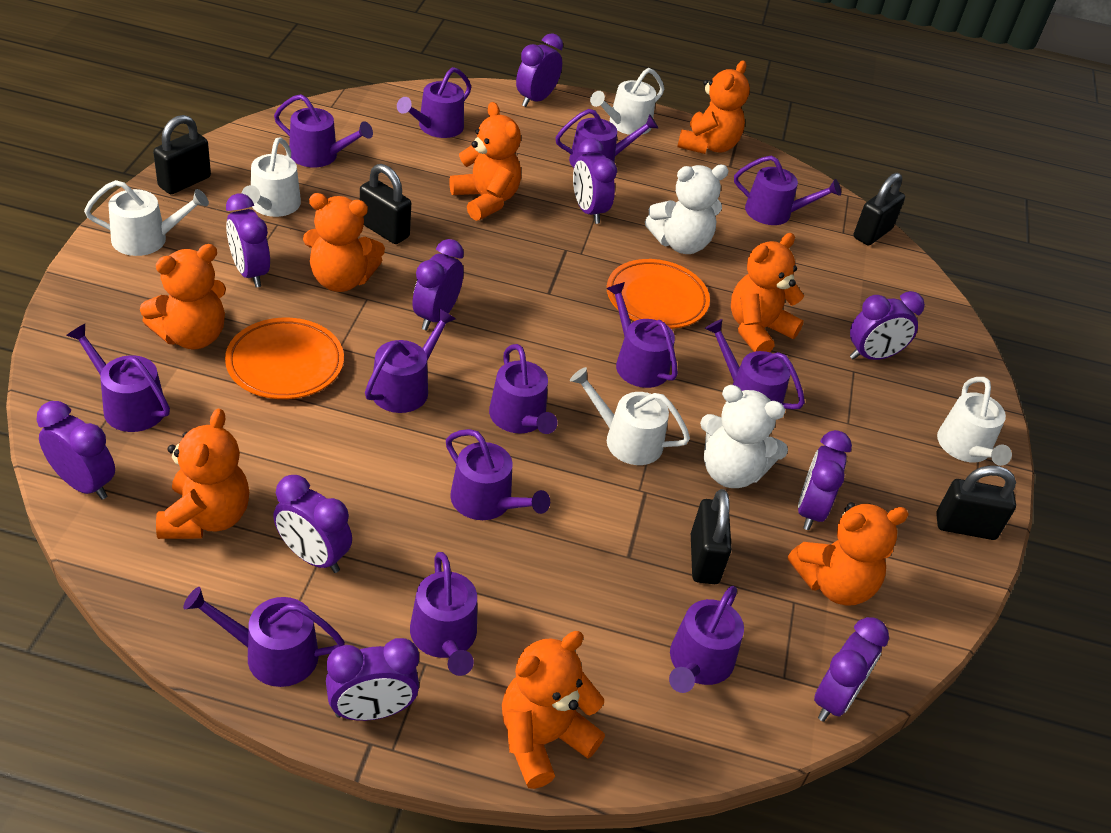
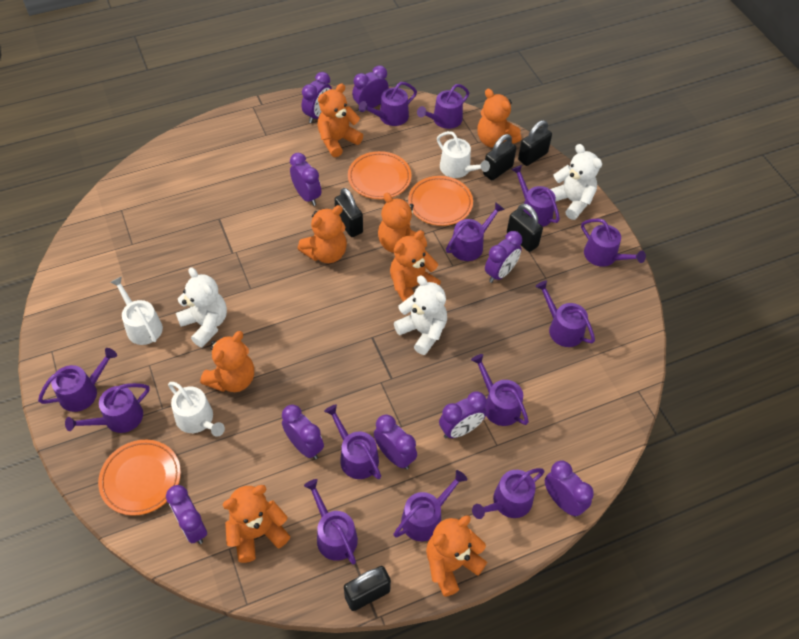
orange plate: [225,318,344,399] [607,259,710,329] = 2 -> [98,440,181,516] [348,151,412,199] [408,176,473,226] = 3
purple clock: [37,401,115,500] [226,194,270,287] [273,475,352,573] [326,638,419,721] [412,239,464,330] [516,33,563,107] [573,138,617,224] [798,430,852,530] [814,617,889,722] [850,291,925,360] = 10 -> [166,485,207,544] [282,405,324,459] [290,153,321,206] [302,72,332,123] [352,65,389,112] [374,414,417,469] [439,391,487,439] [485,231,522,283] [545,460,594,517] = 9
white teddy bear: [645,165,729,254] [700,385,788,488] = 2 -> [176,267,227,347] [394,275,447,355] [550,144,602,220] = 3
white watering can: [84,180,209,256] [241,138,301,217] [570,367,690,465] [590,68,664,135] [937,377,1012,466] = 5 -> [110,276,163,345] [168,382,225,437] [437,131,490,178] = 3

